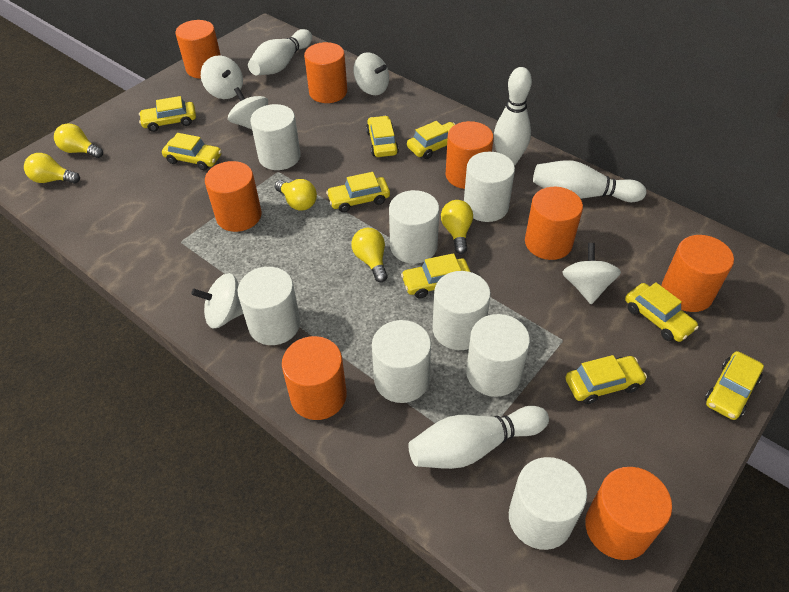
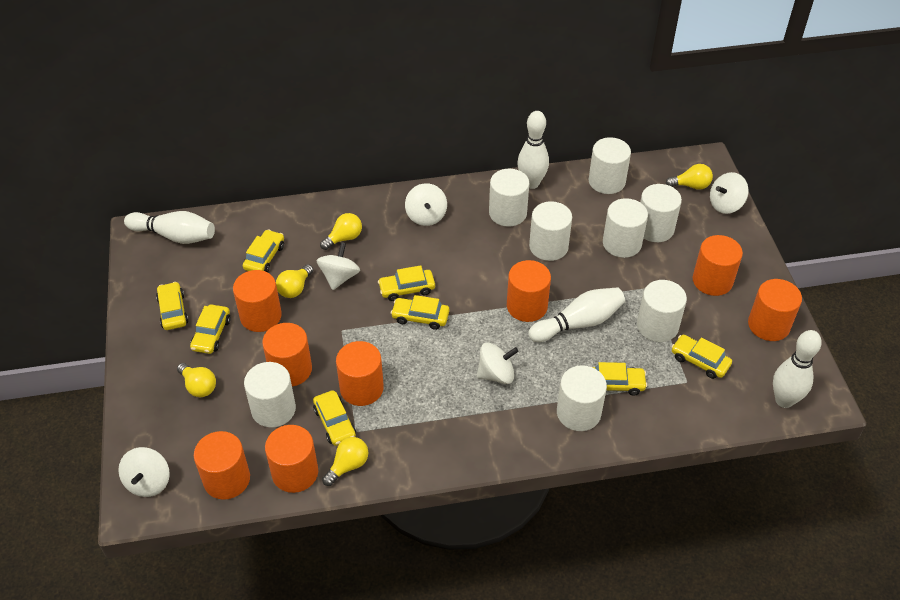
yellow car: [139,96,196,132] [162,133,222,170] [326,172,390,213] [366,116,399,157] [401,253,470,299] [407,121,455,159] [565,355,647,404] [625,282,699,342] [705,351,764,420] = 9 -> [156,282,188,330] [190,305,231,354] [243,229,284,272] [313,390,356,446] [378,265,435,301] [391,295,449,330] [592,362,647,396] [672,335,732,379] = 8

